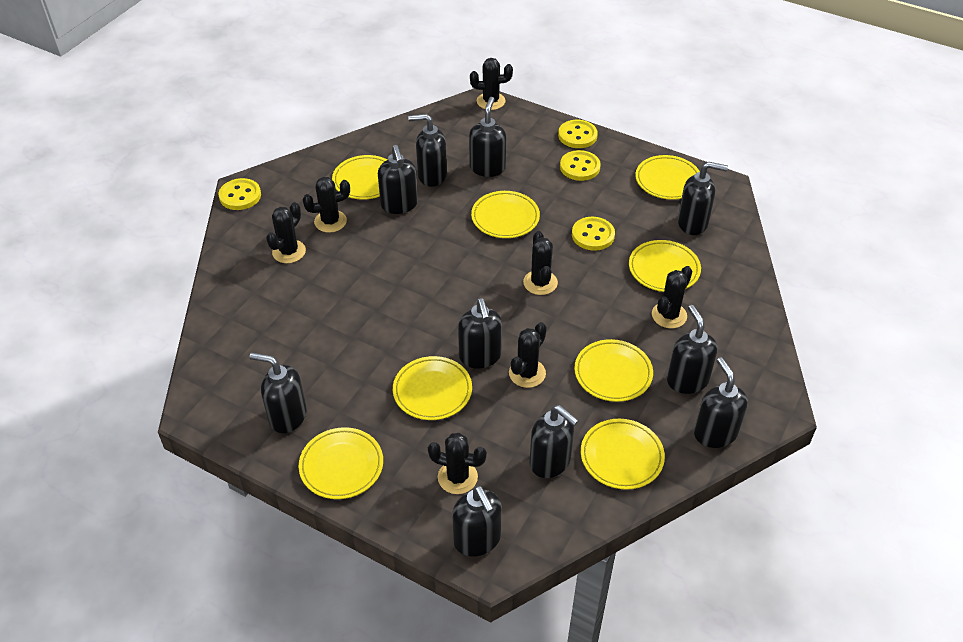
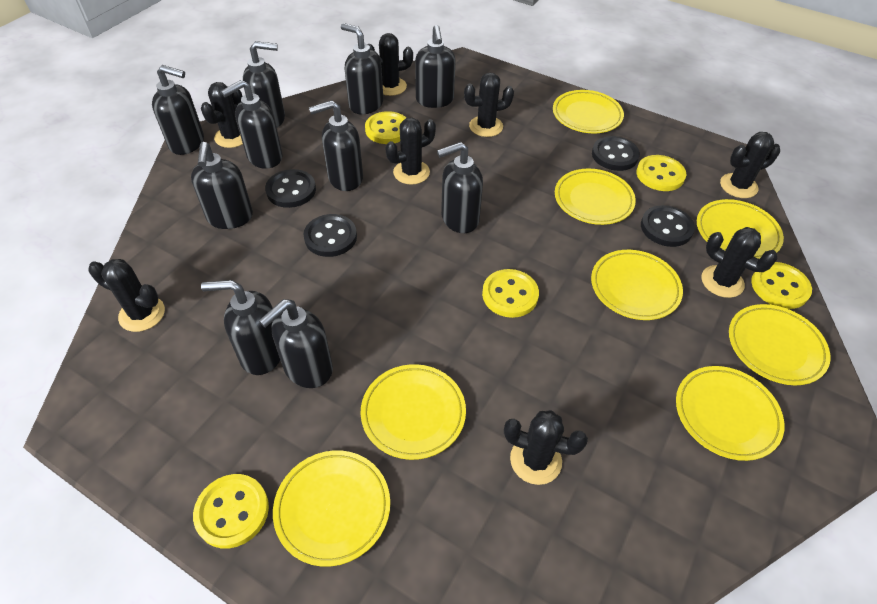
black button: none = 0 -> [265,169,316,208] [303,214,357,257] [592,136,640,171] [641,205,695,247] = 4
black cactus: [266,202,306,263] [303,177,350,233] [428,433,487,494] [470,58,513,110] [509,322,547,388] [523,231,558,295] [652,266,692,328] = 7 -> [88,259,165,332] [201,82,243,148] [368,33,413,96] [385,118,436,185] [464,72,514,137] [504,410,588,485] [701,227,778,298] [720,132,780,198] = 8
yellow button: [219,178,261,210] [558,120,598,148] [560,150,601,181] [572,217,615,251] = 4 -> [193,474,269,548] [365,111,406,144] [482,269,539,318] [636,155,686,191] [751,262,812,309] = 5

